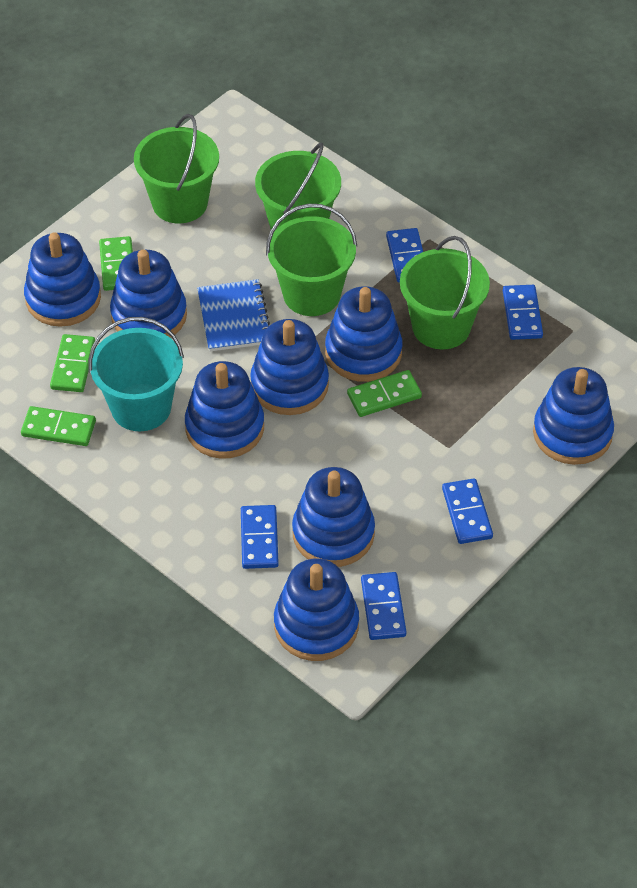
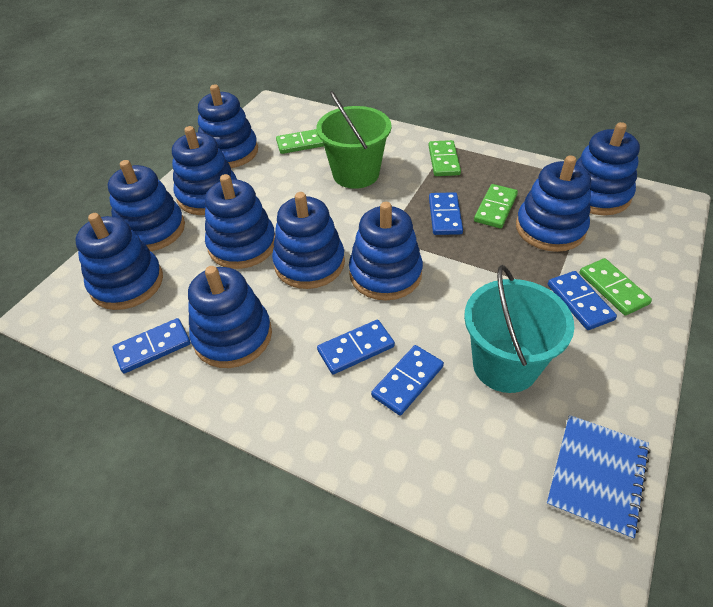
blue stacking toy: [24,232,101,327] [110,250,187,338] [185,361,264,459] [250,319,329,415] [274,559,359,661] [292,467,375,567] [325,286,403,382] [533,367,614,465] = 8 -> [75,213,163,310] [108,160,185,251] [172,126,237,215] [188,266,272,368] [198,84,258,168] [205,174,275,269] [272,192,345,289] [349,202,423,301] [516,155,591,252] [576,122,640,215] = 10
green bucket: [134,114,219,223] [255,143,341,232] [266,204,357,316] [400,236,490,350] = 4 -> [316,91,391,189] = 1

